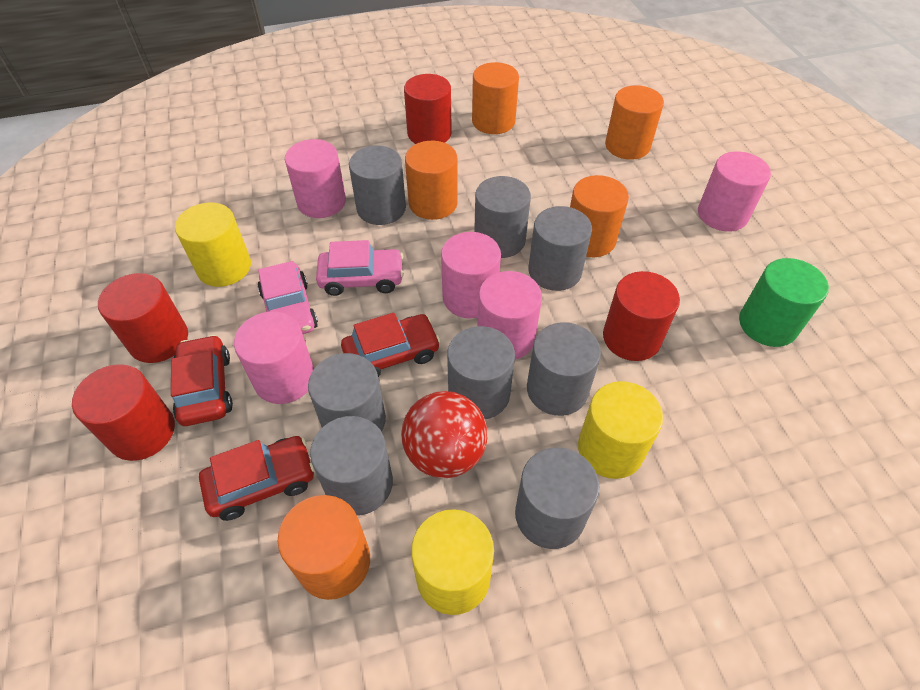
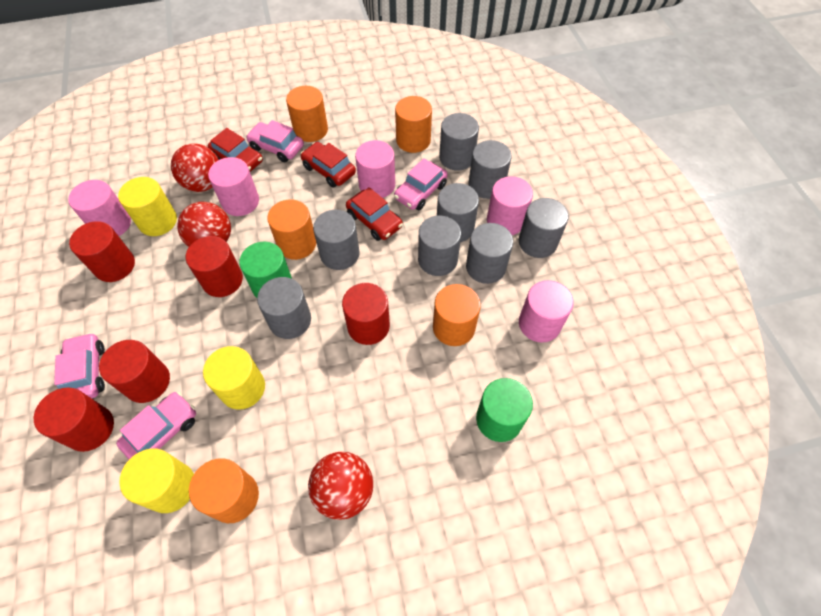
green cylinder: [739,258,829,347] = 1 -> [239,242,292,298] [476,378,533,442] = 2
pink car: [258,261,318,334] [316,240,404,296] = 2 -> [54,332,105,398] [116,392,196,459] [246,120,304,162] [394,158,448,210] = 4
red ball: [401,391,488,478] = 1 -> [171,143,219,192] [177,202,231,247] [308,452,373,520] = 3
red cylinder: [72,364,175,461] [98,273,188,363] [404,74,452,144] [603,271,680,361] = 4 -> [34,388,114,452] [69,221,135,282] [99,340,170,403] [186,236,243,297] [342,283,390,345] = 5

